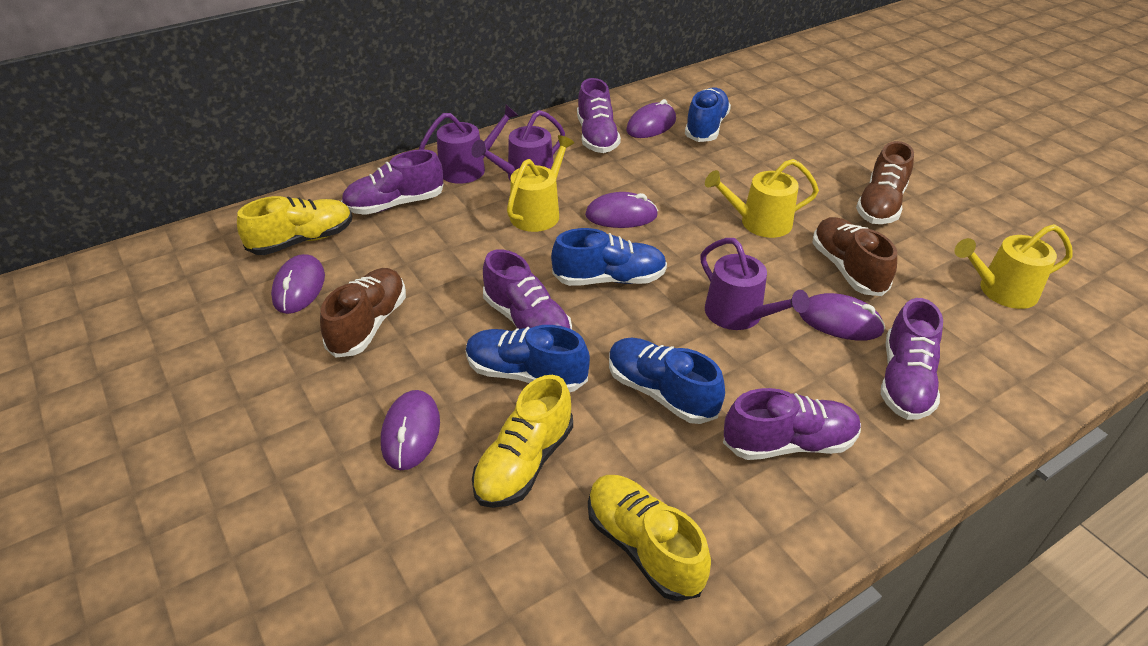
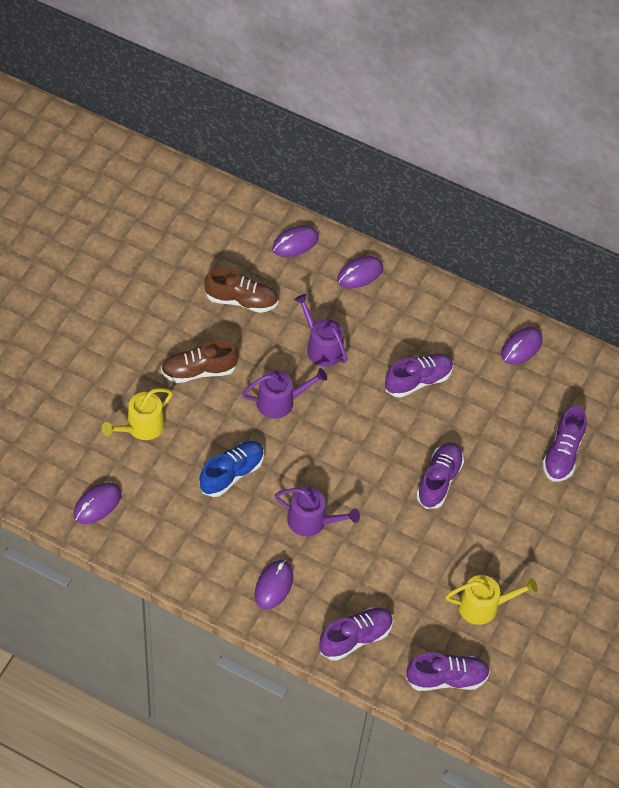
blue shoe: [466,325,590,392] [551,228,667,286] [609,338,725,424] [685,87,731,142] = 4 -> [199,441,264,497] = 1
brown shoe: [320,268,406,358] [812,217,897,296] [856,141,914,224] = 3 -> [161,340,238,383] [204,268,278,313] = 2
yellow shoe: [237,196,352,255] [472,375,573,508] [588,475,711,601] = 3 -> none = 0
yellow watering can: [507,135,574,232] [705,159,819,238] [955,224,1072,309] = 3 -> [101,388,173,440] [446,575,538,625] = 2

